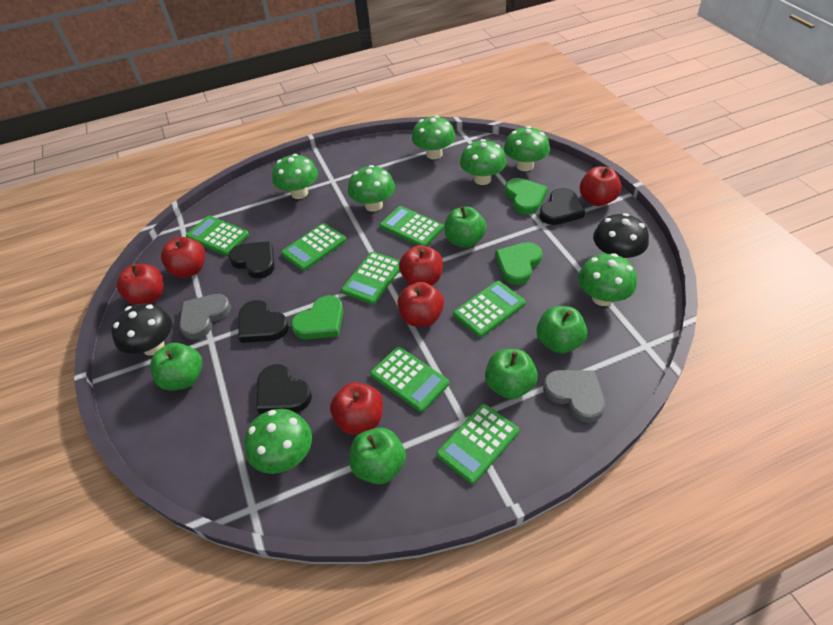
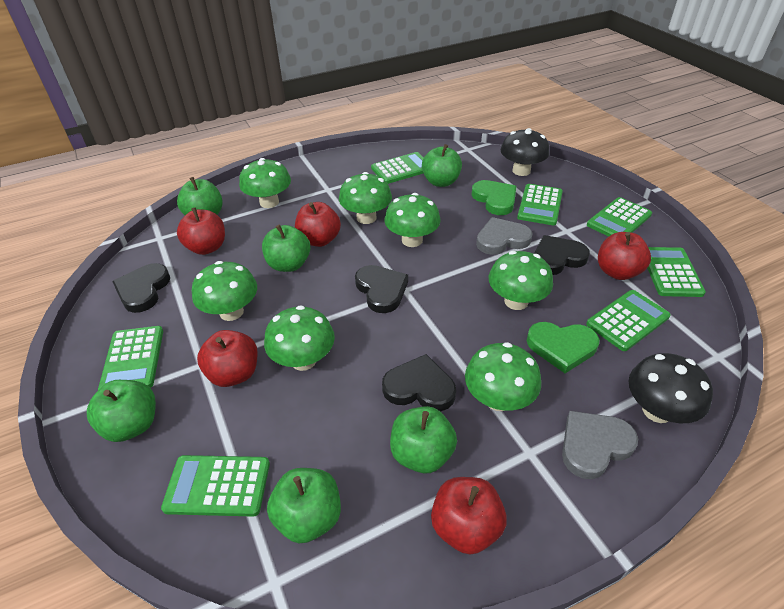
green apple: [150,343,202,391] [349,428,406,484] [444,206,486,248] [485,349,538,399] [536,306,587,354] = 5 -> [87,380,156,442] [177,177,223,215] [262,225,310,272] [267,468,341,544] [390,406,457,473] [422,144,462,187] = 6
green heart: [291,295,344,339] [495,242,542,285] [505,178,548,215] = 3 -> [472,180,516,215] [527,322,600,373] = 2
red apple: [117,264,163,305] [161,237,205,278] [330,382,383,435] [398,282,444,327] [399,245,443,286] [580,166,622,206] = 6 -> [177,207,225,255] [197,330,258,387] [295,202,341,247] [431,477,507,554] [598,232,651,280] = 5

